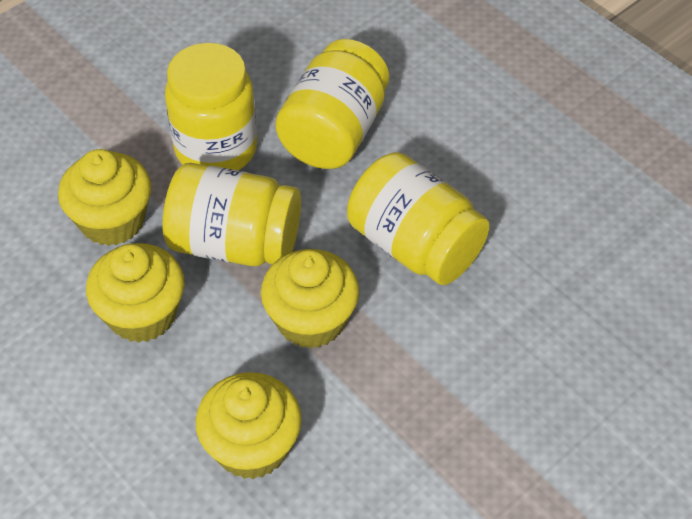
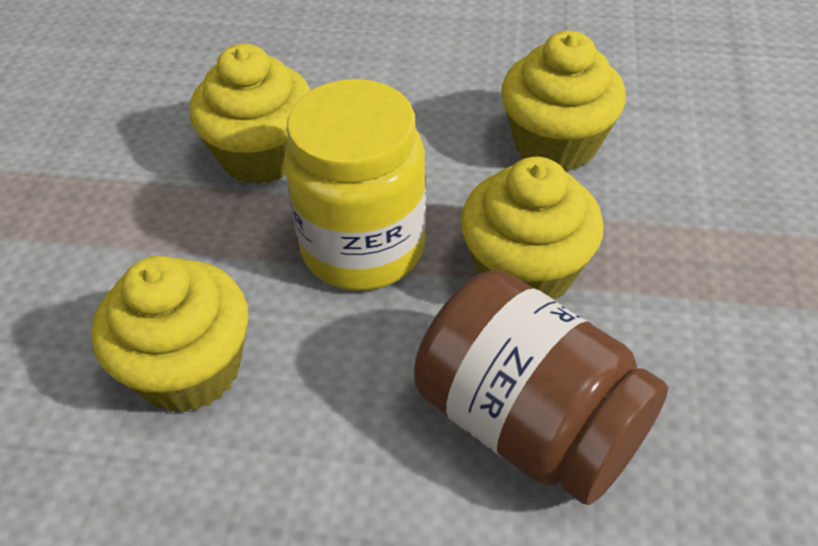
brown jar: none = 0 -> [414,270,668,505] = 1
yellow jar: [162,163,301,266] [165,43,257,171] [275,39,389,169] [347,152,490,285] = 4 -> [284,79,426,290] = 1

